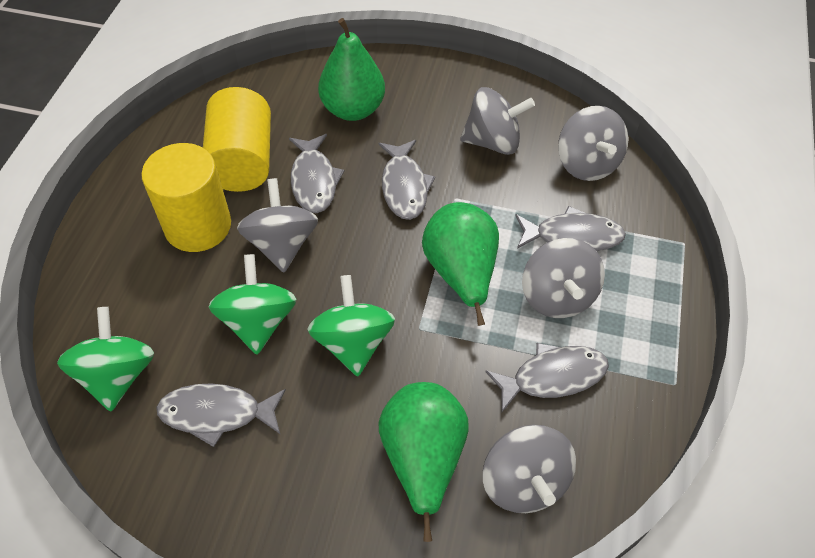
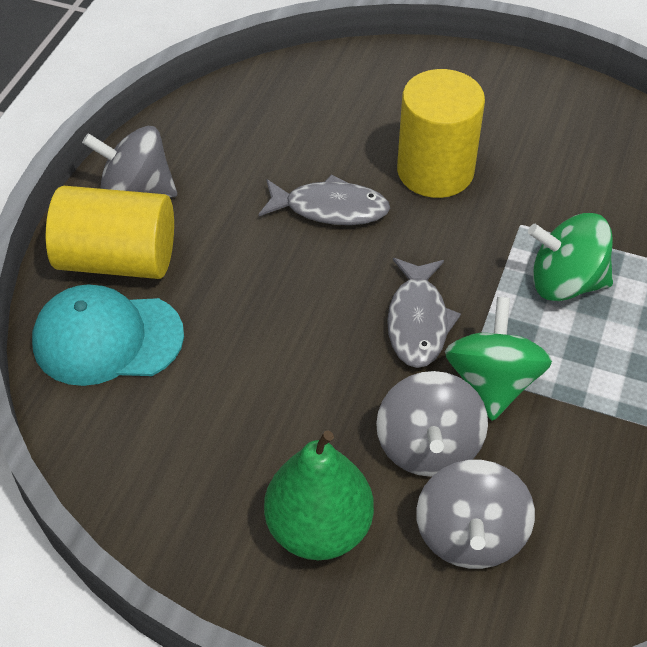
green pear: [318,18,385,121] [378,382,469,542] [422,202,499,326] = 3 -> [264,430,374,560] = 1
green spinning top: [57,307,154,411] [208,254,297,354] [307,275,395,376] = 3 -> [445,297,552,421] [528,213,613,301] = 2
grey fish: [156,383,286,447] [289,134,344,213] [378,140,435,220] [485,343,609,412] [515,206,626,251] = 5 -> [259,174,390,225] [387,258,461,368] = 2
grey spinning top: [237,178,318,272] [460,87,535,155] [483,425,576,513] [522,238,605,318] [558,106,628,181] = 5 -> [82,126,177,198] [376,371,488,477] [416,460,535,569] = 3
turquoise cap: none = 0 -> [32,285,184,386] = 1

